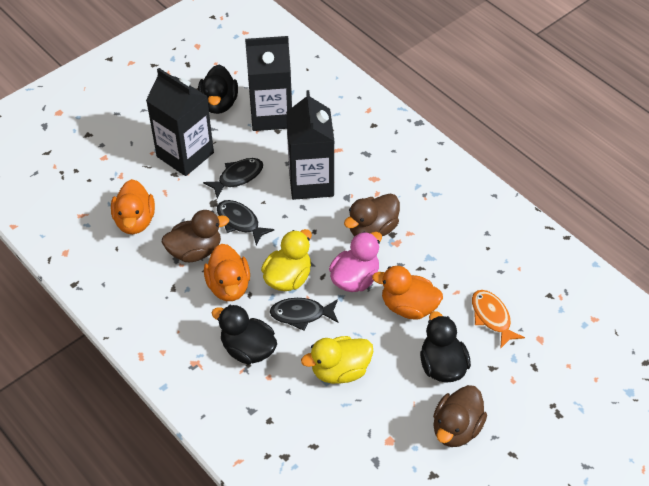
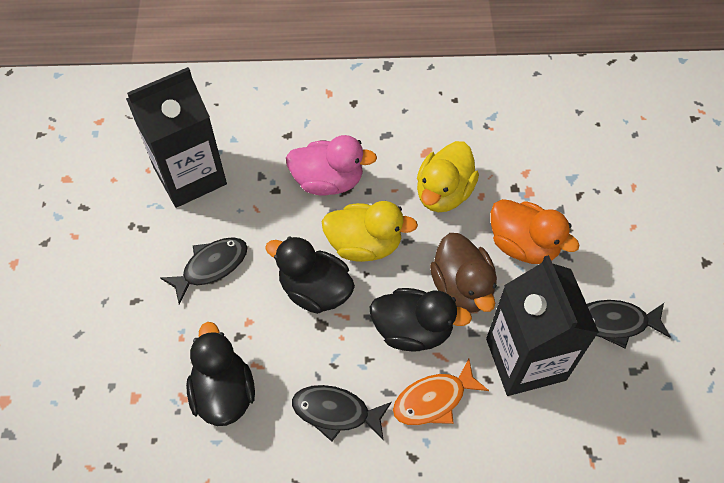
black carton: [146,68,214,176] [245,36,292,131] [286,90,334,200] = 3 -> [126,67,227,208] [486,255,599,396] = 2
brown duck: [162,210,229,262] [344,194,400,236] [433,385,487,447] = 3 -> [430,233,497,313] = 1
orange duck: [111,179,155,234] [204,244,250,301] [372,266,443,319] = 3 -> [491,199,580,264] = 1

